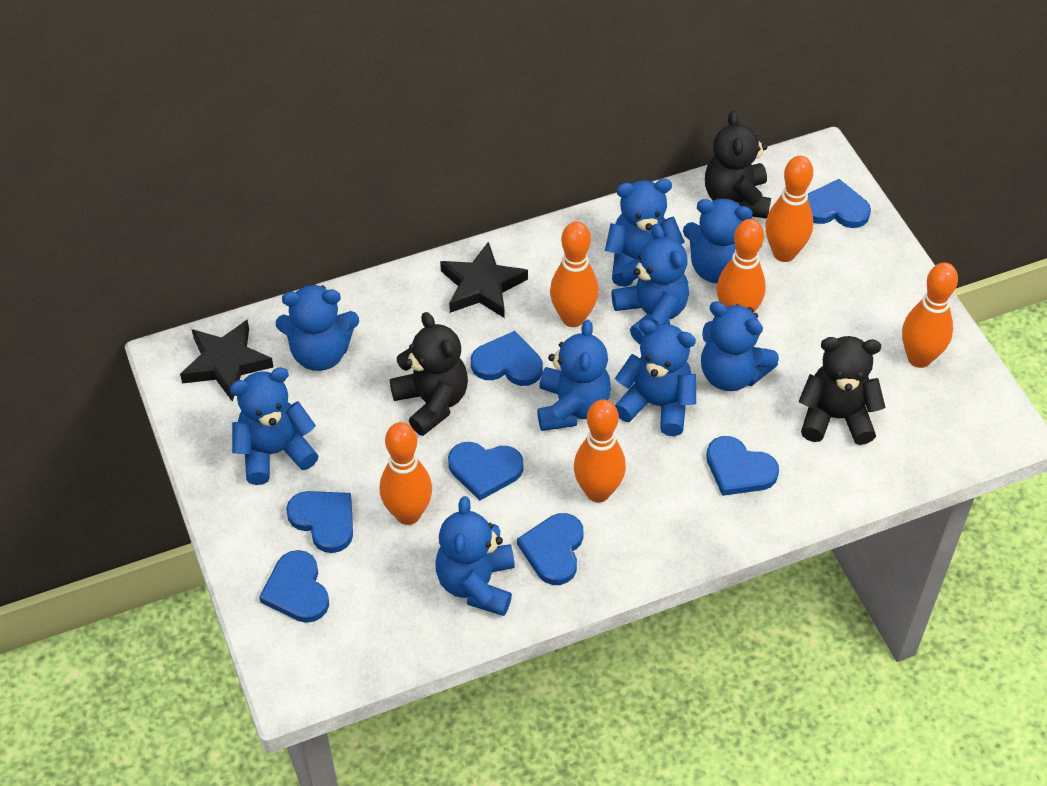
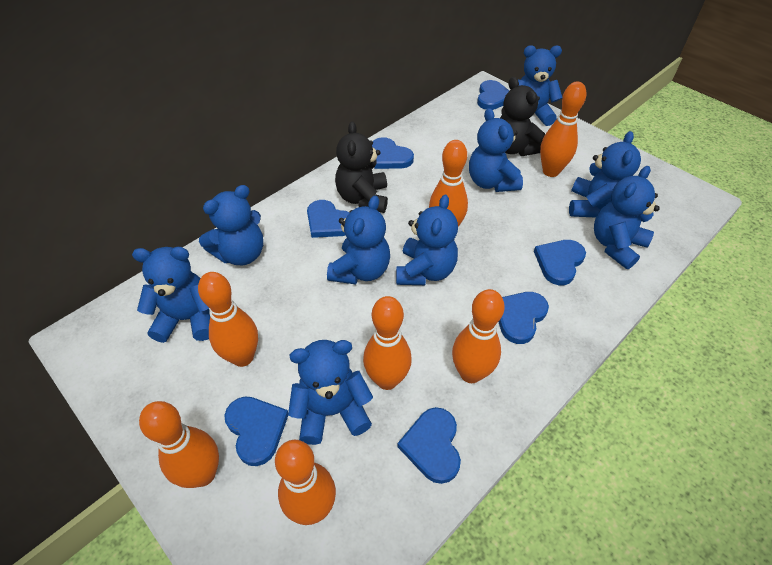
black star: [180,320,274,402] [440,242,528,318] = 2 -> none = 0
black teddy bear: [390,312,468,436] [705,111,771,219] [798,336,886,445] = 3 -> [335,121,388,213] [500,77,545,156] = 2
orange bowling pin: [380,422,432,525] [550,221,599,327] [574,399,626,502] [717,219,766,313] [765,156,813,262] [902,262,958,368] = 6 -> [139,401,219,488] [198,272,258,367] [275,440,336,525] [363,296,412,390] [429,140,468,227] [452,289,505,383] [540,82,587,177] = 7

